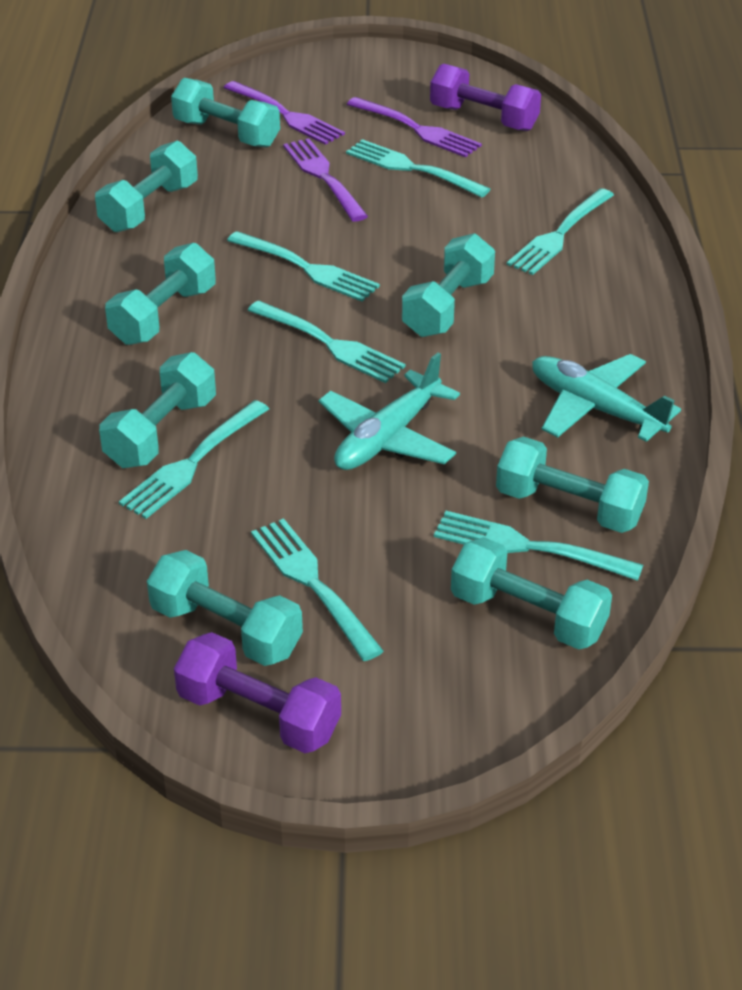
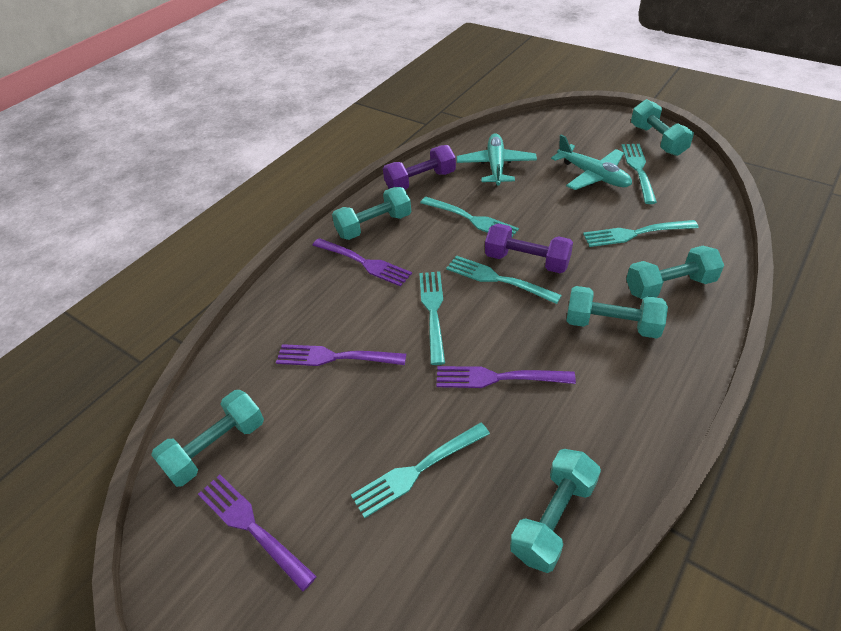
purple fork: [224,81,345,145] [283,138,368,222] [347,97,482,157] = 3 -> [198,475,317,592] [276,344,406,366] [312,238,412,287] [436,366,576,388] = 4
turquoise dumbbell: [95,141,198,232] [99,352,216,468] [105,243,216,345] [147,550,303,666] [171,78,280,148] [402,233,495,337] [451,537,612,650] [496,437,649,533] = 8 -> [151,390,264,487] [332,187,411,240] [510,449,601,573] [566,286,668,338] [626,246,724,299] [631,99,694,156] = 6
turquoise fork: [119,400,269,519] [227,231,380,302] [247,300,405,383] [251,518,384,661] [346,139,490,198] [434,511,643,581] [507,188,614,275] = 7 -> [351,422,490,518] [419,271,445,365] [420,197,519,237] [446,255,562,304] [583,220,699,247] [622,144,657,204] = 6

